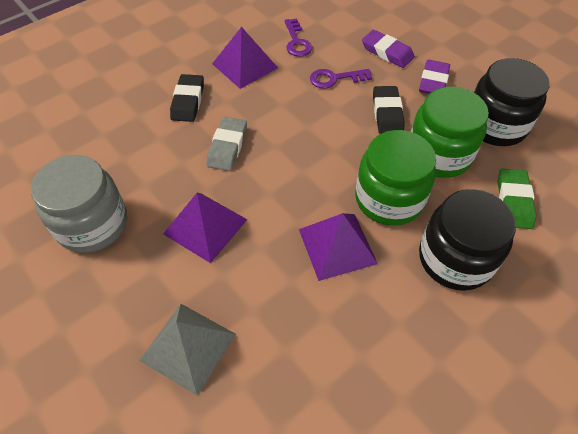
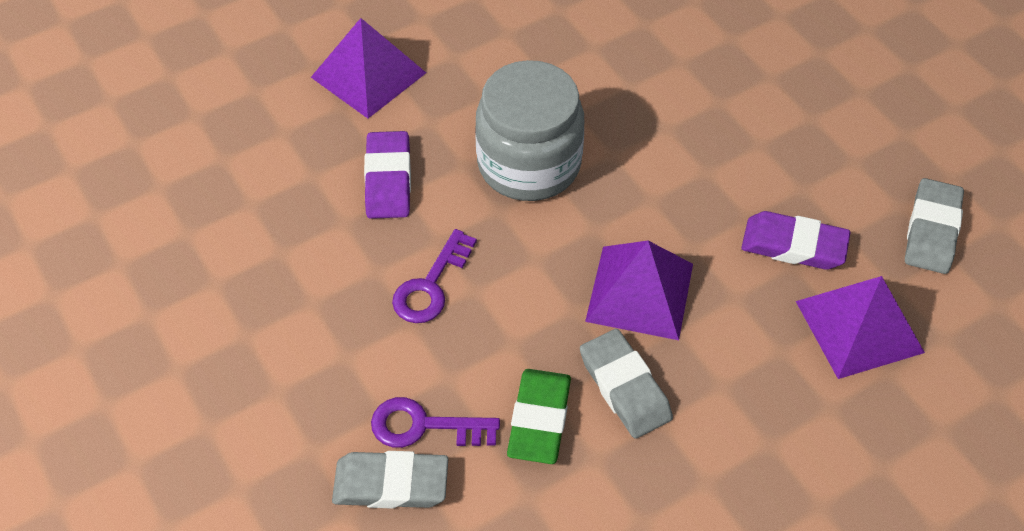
black eraser: [170,74,204,122] [373,86,405,134] = 2 -> none = 0
black jar: [419,189,516,291] [474,58,550,146] = 2 -> none = 0
green jar: [355,130,436,226] [411,87,489,178] = 2 -> none = 0
grey eraser: [206,117,247,171] = 1 -> [332,451,448,509] [580,329,673,439] [905,178,964,274] = 3
grey pyramid: [139,304,236,395] = 1 -> none = 0

